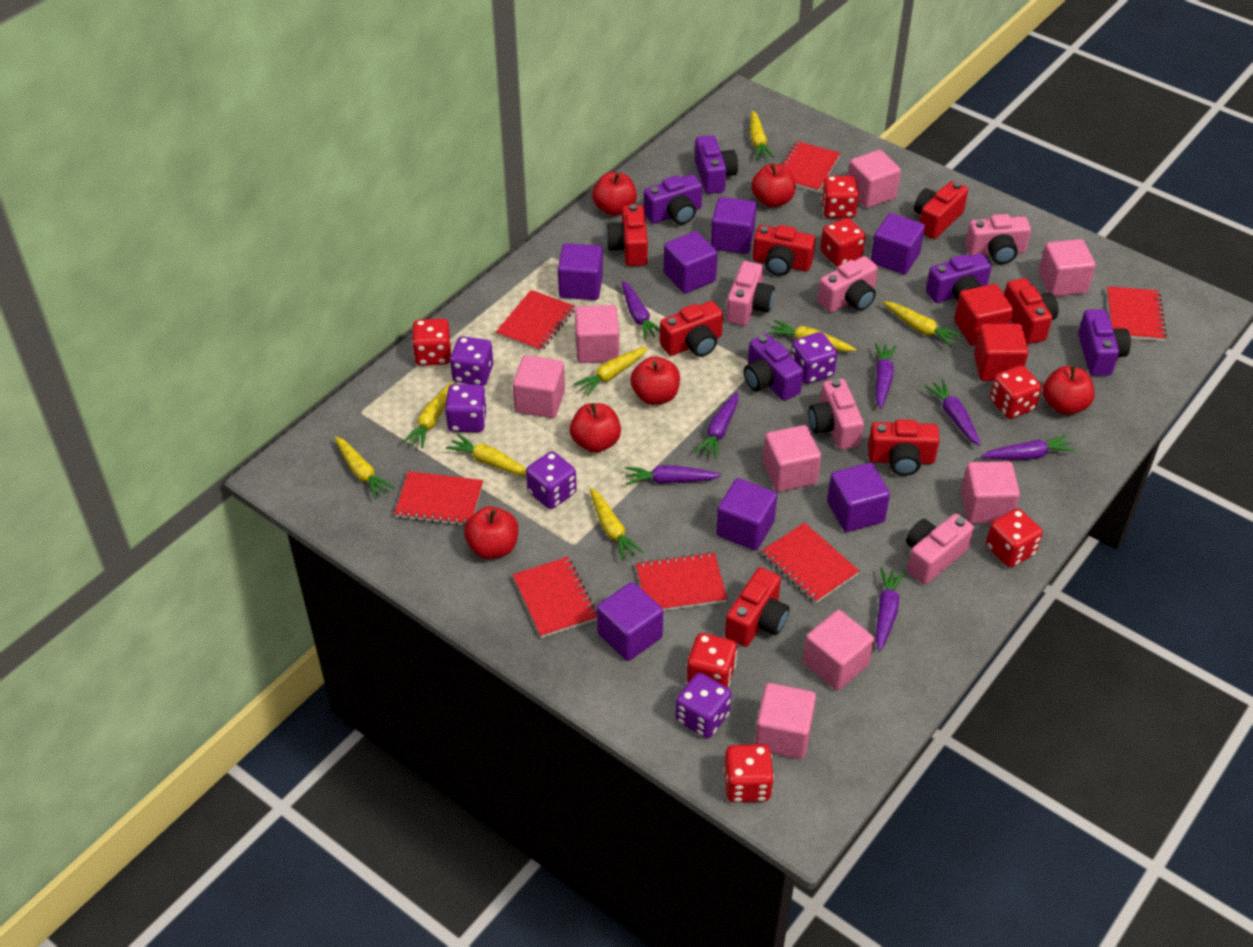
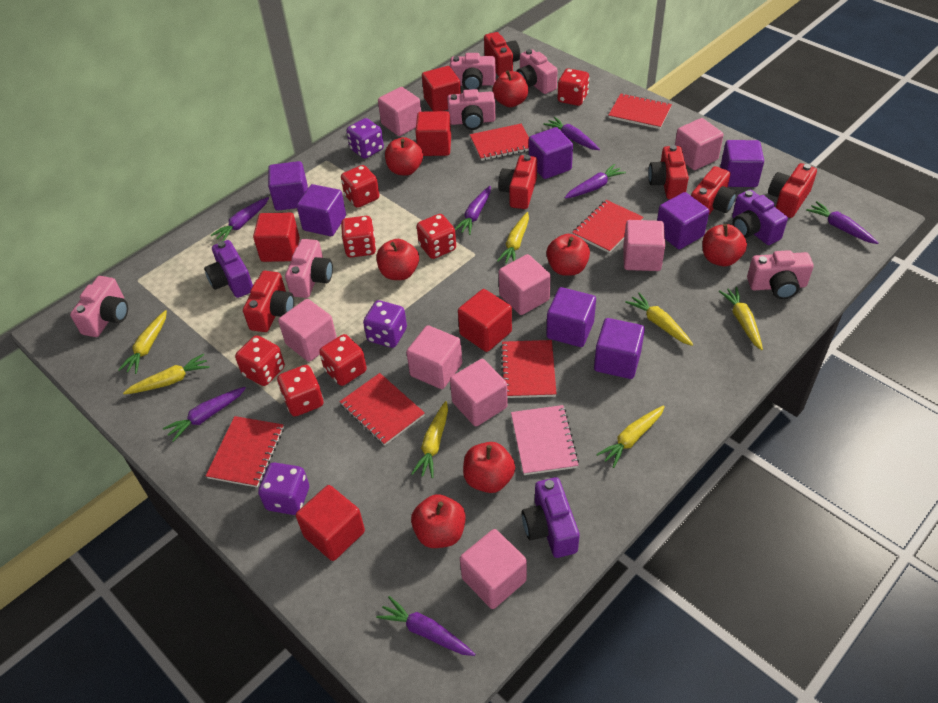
pink camera: [726,261,775,326] [809,379,864,450] [818,256,878,313] [906,514,974,584] [965,214,1031,264] = 5 -> [70,276,128,337] [285,239,333,298] [447,89,495,130] [450,53,496,90] [516,49,557,94] [747,250,814,299] = 6
pink notebook: none = 0 -> [511,405,579,475] = 1
purple camera: [644,174,702,225] [695,135,738,194] [744,334,803,401] [926,253,991,303] [1078,310,1131,376] = 5 -> [204,240,253,298] [522,477,580,558] [732,189,788,245] = 3
purple dice: [445,384,487,432] [450,336,493,386] [526,451,577,509] [675,673,732,738] [791,332,837,384] = 5 -> [258,462,309,515] [346,118,384,159] [363,300,407,348] = 3
red apple: [464,506,518,559] [570,403,621,453] [592,172,637,216] [630,356,680,405] [751,163,796,207] [1043,366,1095,415] = 6 -> [376,239,419,280] [385,137,423,176] [411,494,466,548] [463,442,515,493] [493,70,528,107] [546,234,590,276] [702,224,747,266] = 7
red camera: [606,204,648,266] [660,301,723,357] [725,567,789,647] [753,225,816,276] [868,420,940,476] [914,181,968,239] [1004,278,1059,344] = 7 -> [243,271,294,332] [484,32,520,76] [498,155,537,209] [648,145,689,199] [691,166,736,214] [768,163,817,218] = 6
red cube: [954,284,1013,345] [974,324,1028,381] = 2 -> [253,213,300,262] [296,485,365,561] [415,111,451,156] [422,66,461,111] [458,289,512,352] = 5
red notebook: [394,471,483,526] [496,290,575,352] [513,557,597,638] [636,552,727,611] [762,522,859,603] [782,141,840,192] [1107,286,1167,341] = 7 -> [206,416,284,488] [340,373,425,446] [470,124,529,161] [500,340,557,398] [572,200,643,253] [608,93,672,129] = 6
yellow carrot: [335,436,395,499] [403,382,453,448] [446,433,526,476] [574,346,648,396] [590,488,643,561] [750,111,775,160] [768,320,856,352] [883,301,962,347] = 8 -> [118,310,167,374] [123,354,210,394] [411,401,448,478] [497,212,529,263] [596,405,665,468] [625,293,694,346] [719,287,763,350] = 7

